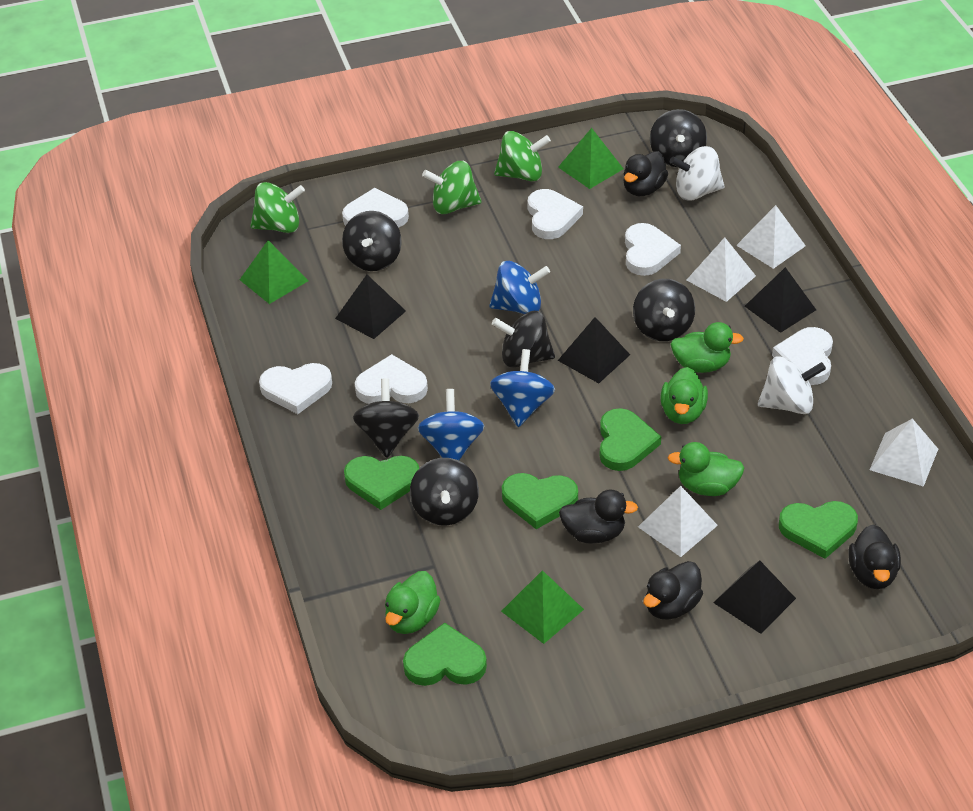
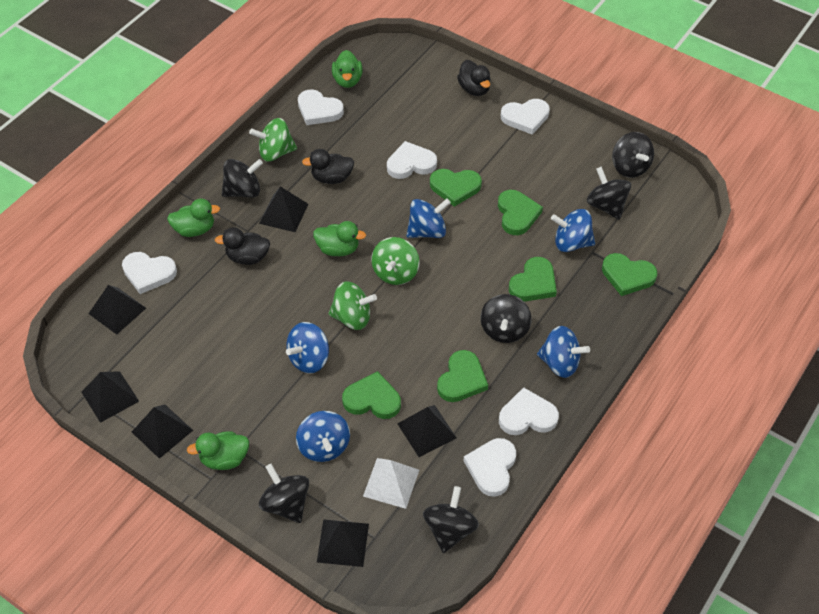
black duck: [559,489,638,543] [623,151,668,196] [643,561,703,620] [848,525,901,589] = 4 -> [215,227,270,265] [302,149,354,184] [457,60,491,96] = 3
black pyramid: [335,275,406,339] [558,317,630,383] [713,561,796,634] [745,267,816,333] = 4 -> [82,371,139,423] [88,285,146,335] [132,405,193,459] [259,186,308,232] [317,519,369,567] [397,405,457,457] = 6
blue spinning top: [418,389,484,461] [489,261,550,314] [490,349,555,427] = 3 -> [286,322,329,373] [296,411,350,462] [406,199,451,238] [537,326,590,378] [551,209,595,252] = 5
green heart: [344,456,419,510] [403,623,487,686] [502,473,578,529] [600,408,661,471] [779,501,858,559] = 5 -> [342,371,401,419] [430,169,482,207] [437,350,488,402] [498,190,543,235] [509,257,557,301] [602,253,657,296] = 6
green pyramid: [240,240,308,304] [501,570,584,644] [558,128,623,189] = 3 -> none = 0
white pyramid: [638,486,718,557] [687,237,756,302] [736,205,806,269] [870,418,938,487] = 4 -> [363,458,419,509] = 1
white spinning top: [670,146,725,201] [758,356,826,414] = 2 -> none = 0

